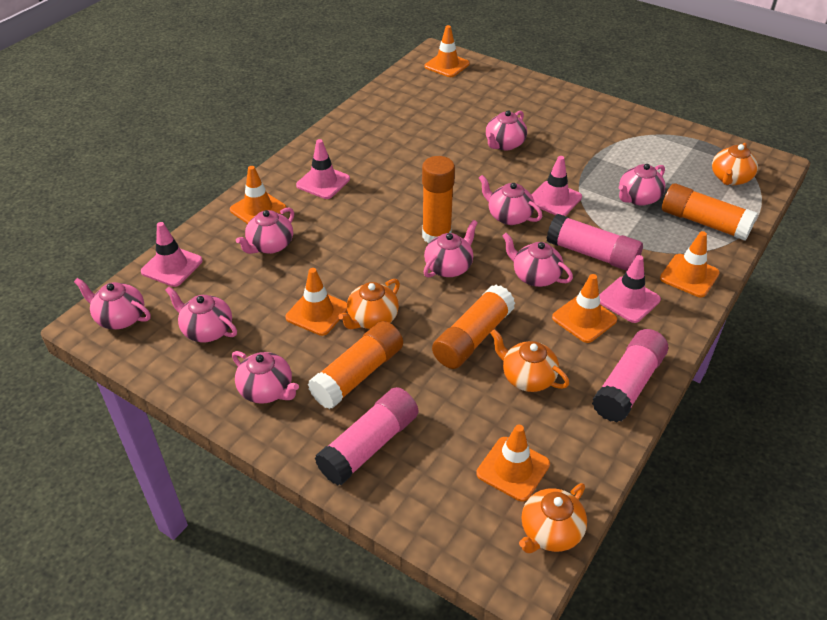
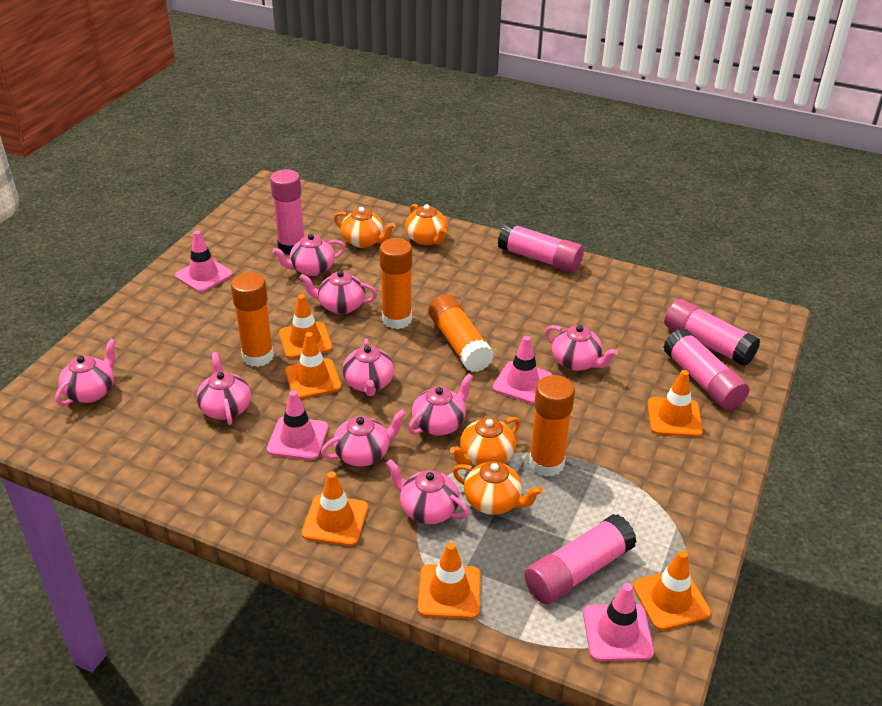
pink glue stick: [315,387,418,485] [547,214,643,271] [592,329,668,422] = 3 -> [270,169,304,254] [498,222,584,272] [524,514,637,604] [664,299,760,367] [664,328,749,410] = 5

